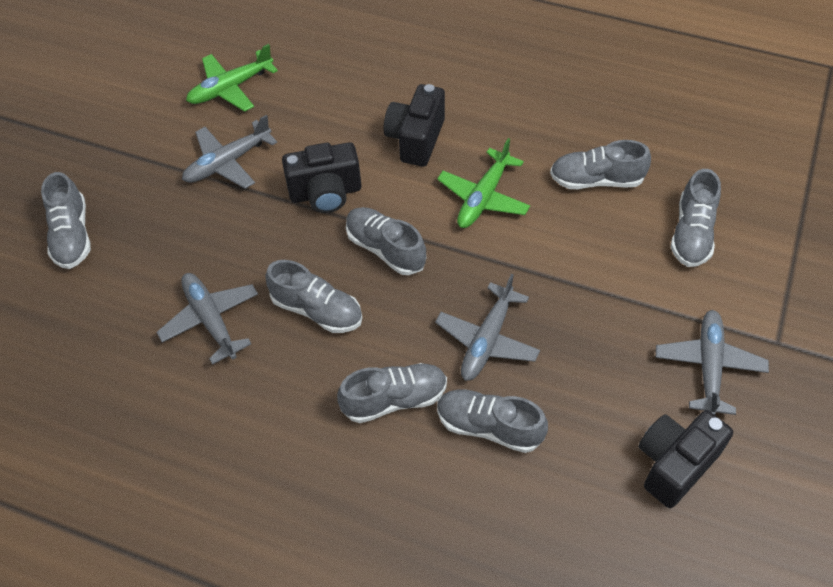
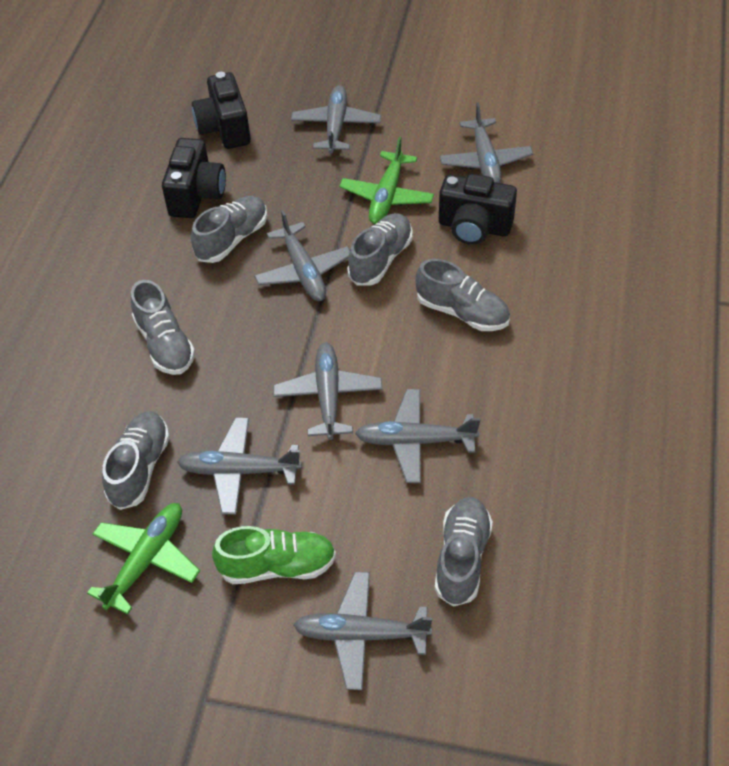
green shoe: none = 0 -> [212,526,336,584] = 1
grey plane: [157,273,258,365] [182,115,277,189] [435,274,540,381] [656,310,769,415] = 4 -> [177,417,302,515] [254,210,350,301] [273,342,383,440] [291,85,381,153] [293,572,432,690] [355,389,480,483] [440,103,533,183] = 7
grey shoe: [41,172,91,269] [265,260,362,333] [337,363,447,423] [346,207,426,275] [437,389,548,453] [550,140,651,189] [671,169,721,267] = 7 -> [102,411,170,510] [130,280,195,375] [191,196,267,263] [347,213,412,285] [415,259,510,331] [435,497,493,607] = 6

